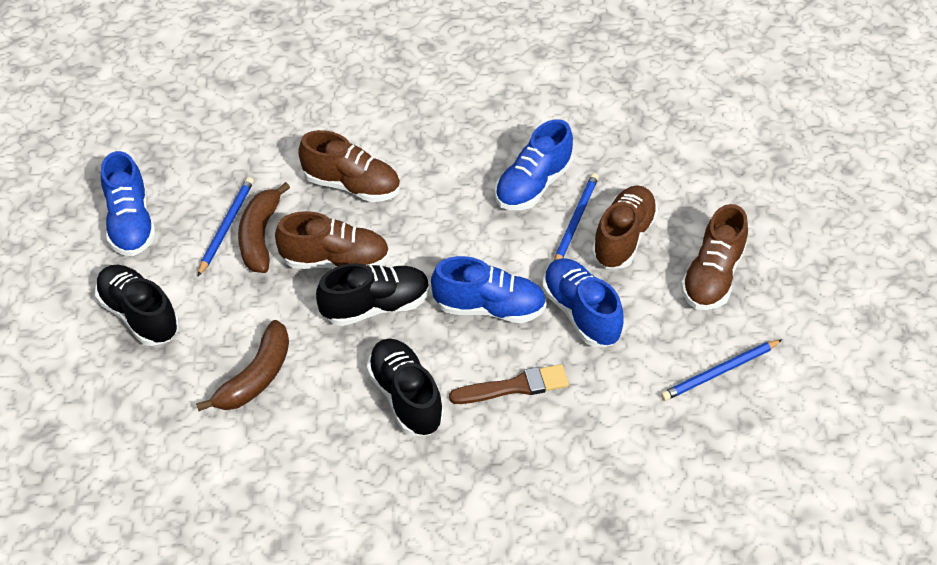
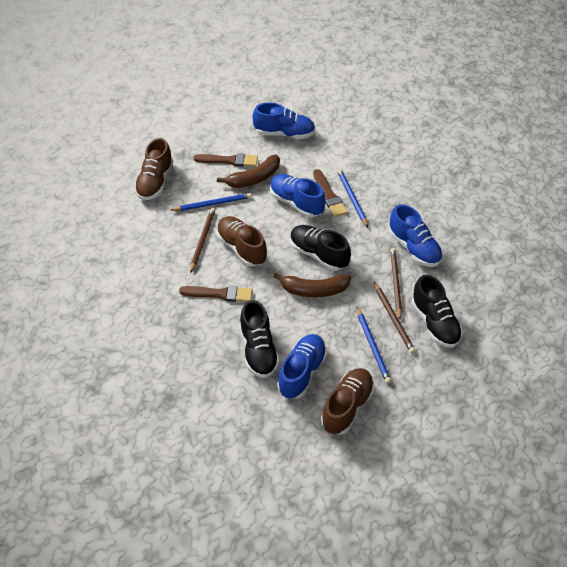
brown brush: [449,364,569,404] = 1 -> [179,286,253,302] [193,153,258,167] [313,169,348,217] = 3
brown pencil: none = 0 -> [190,208,215,273] [374,282,415,353] [390,248,402,319] = 3
brown shoe: [275,211,390,269] [298,130,400,202] [592,185,658,269] [681,204,748,310] = 4 -> [134,138,173,200] [217,216,267,267] [321,368,374,435] = 3

